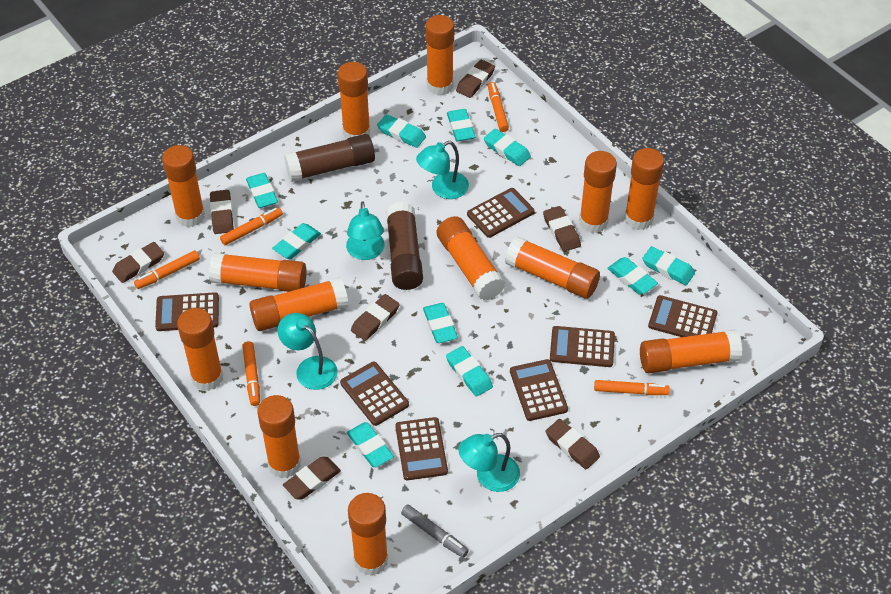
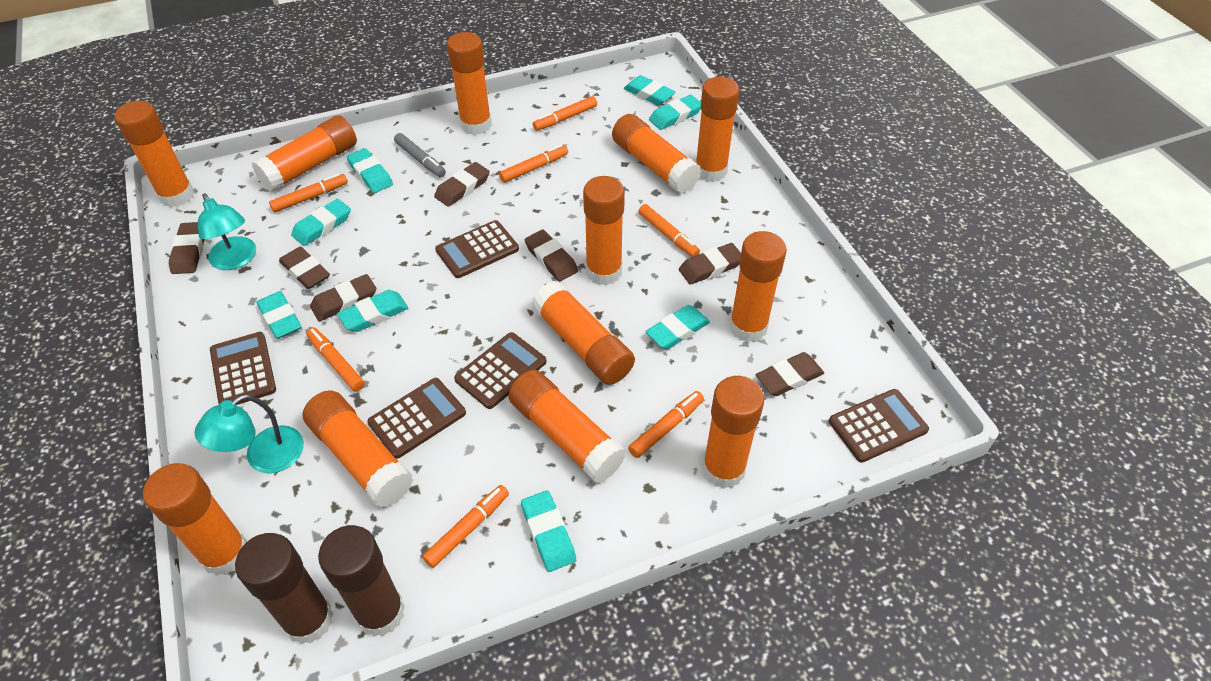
brown calculator: [155,292,219,331] [340,362,409,426] [395,417,448,480] [467,188,535,238] [510,359,568,421] [550,326,615,367] [648,295,718,337] = 7 -> [210,332,276,405] [367,378,466,458] [435,220,519,278] [454,332,547,409] [829,389,929,463] = 5
orange glue stick: [162,145,205,227] [177,308,223,391] [209,253,307,292] [250,277,349,331] [257,395,301,478] [338,62,370,139] [348,493,388,576] [425,15,454,96] [437,216,505,300] [505,236,600,299] [579,151,617,233] [624,148,664,230] [640,329,742,373] = 13 -> [115,101,194,207] [143,463,247,576] [252,115,357,192] [302,390,413,508] [447,32,492,135] [508,370,626,483] [531,281,635,385] [583,176,625,285] [612,114,701,193] [695,77,740,182] [702,376,765,489] [729,231,787,342] = 12
orange marker: [134,250,200,289] [220,207,283,245] [243,341,260,406] [488,82,509,132] [594,380,670,395] = 5 -> [269,173,348,212] [306,327,365,392] [422,485,509,568] [499,144,568,183] [533,96,597,131] [628,391,704,458] [638,204,700,257] = 7
turquoise eraser: [246,173,278,208] [272,223,321,259] [347,422,394,467] [377,114,426,148] [423,303,458,343] [446,346,493,397] [447,109,476,141] [484,129,531,166] [607,257,658,294] [642,246,695,285] = 10 -> [257,291,302,339] [291,199,351,246] [337,290,408,332] [347,148,393,193] [521,491,576,572] [624,75,676,105] [646,305,710,349] [649,95,701,130] = 8
turquoise lamp: [278,313,338,390] [346,201,385,260] [416,141,469,199] [458,433,520,492] = 4 -> [194,394,304,473] [198,193,256,270] = 2

